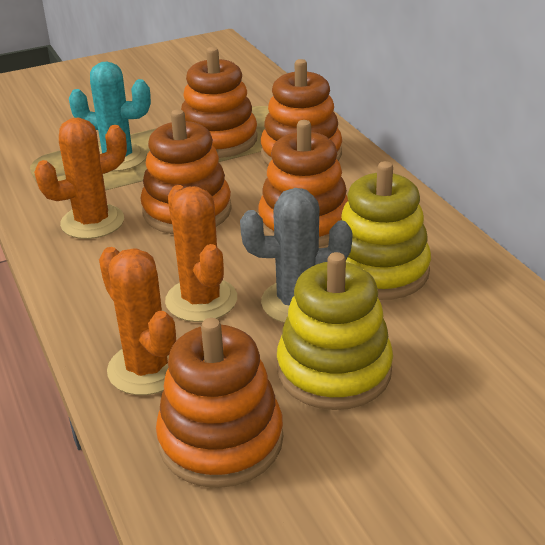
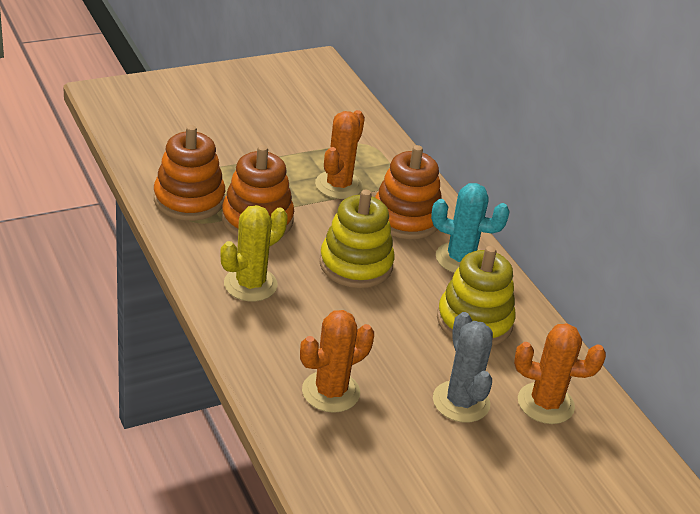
orange stacking toy: [140,109,232,234] [156,318,283,488] [181,47,257,158] [258,120,348,247] [261,59,342,165] = 5 -> [154,125,225,221] [222,145,294,237] [375,145,442,239] = 3
yellow cactus: none = 0 -> [220,205,288,302] = 1

